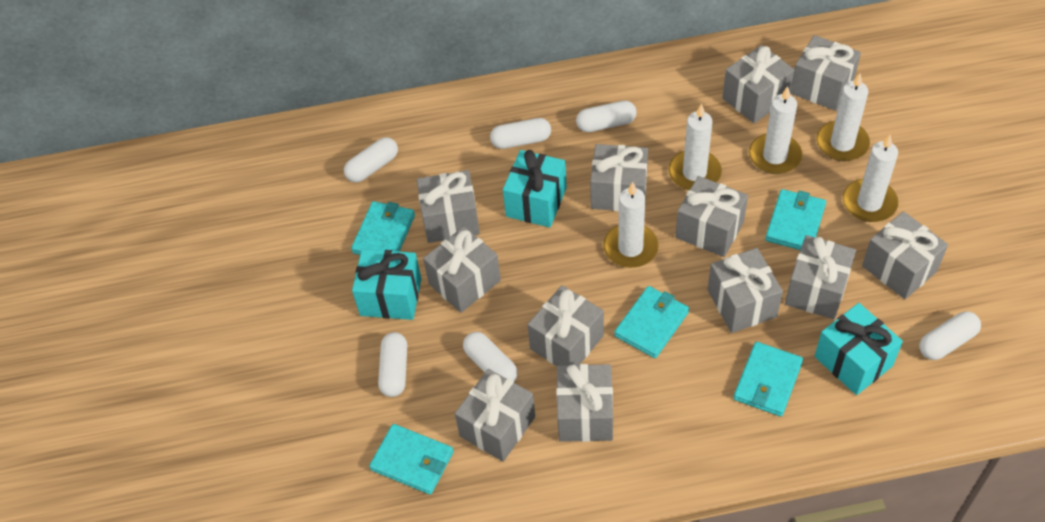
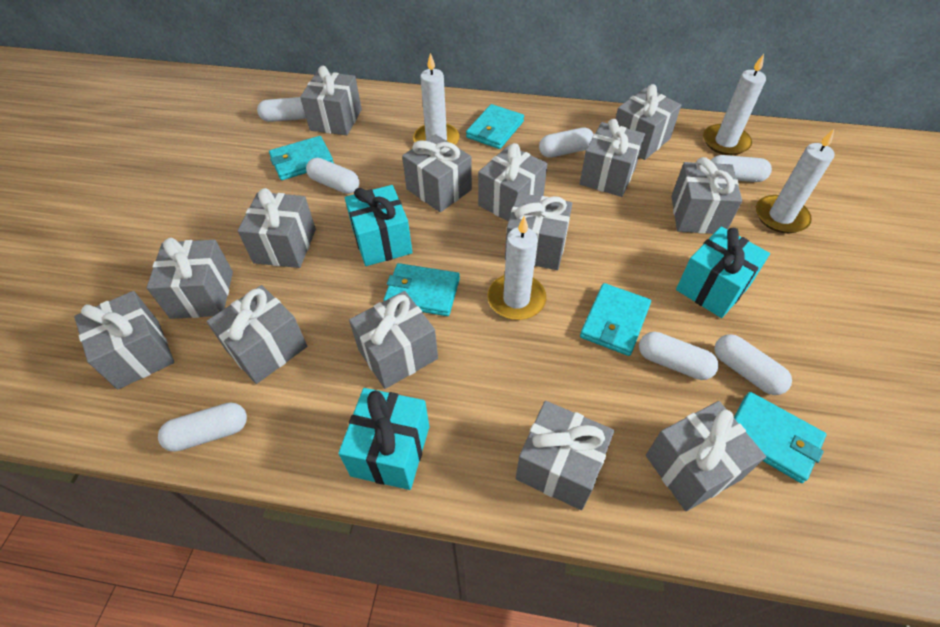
grey gift: [417,170,480,243] [423,226,501,313] [455,369,535,462] [528,285,604,366] [556,364,613,442] [590,144,648,211] [676,176,748,257] [708,248,783,333] [722,45,795,123] [785,235,856,319] [790,35,861,111] [862,211,948,299] = 12 -> [74,291,175,390] [147,238,233,319] [207,285,307,384] [238,188,316,268] [300,66,362,135] [349,291,438,389] [402,134,472,212] [478,143,547,221] [505,193,572,270] [516,401,614,510] [580,119,645,197] [616,84,681,160] [646,401,766,511] [671,157,742,234] = 14
white candle: [603,182,658,268] [669,103,722,190] [749,86,802,174] [817,73,870,161] [843,135,898,222] = 5 -> [413,53,460,145] [488,216,546,320] [703,54,766,155] [756,129,835,233] = 4
white capsule: [344,137,398,183] [378,332,407,397] [463,332,518,382] [490,118,551,149] [576,101,637,132] [919,311,981,360] = 6 -> [158,403,247,452] [257,97,306,122] [306,158,359,194] [539,127,594,158] [639,332,719,380] [711,155,772,182] [714,334,792,395] = 7

